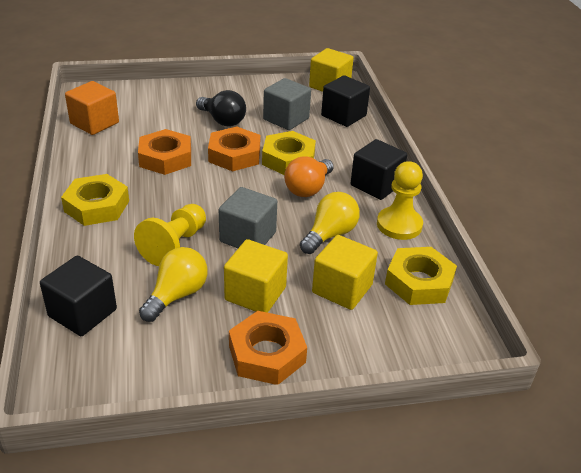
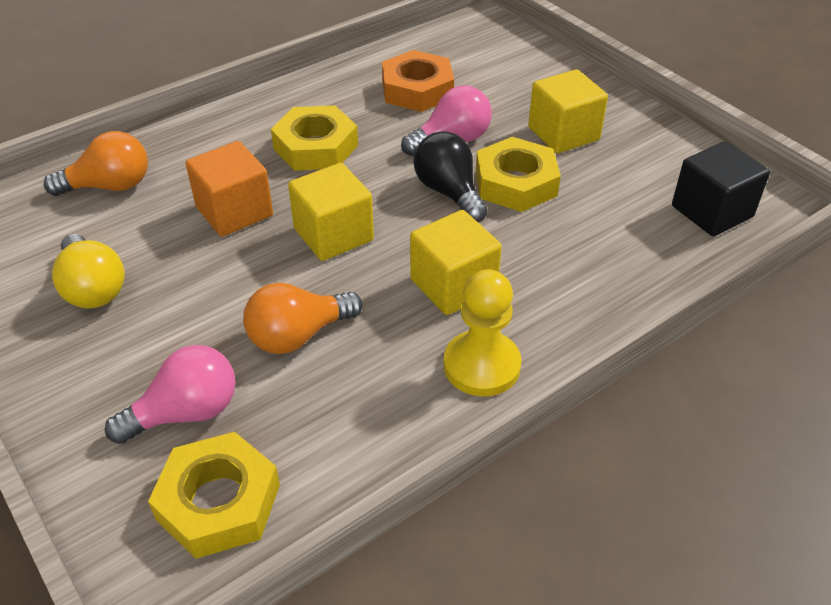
black cube: [40,256,117,336] [321,75,370,127] [351,139,407,200] = 3 -> [672,141,770,236] = 1
grey cube: [219,187,277,248] [263,78,311,130] = 2 -> none = 0
orange light bulb: [284,157,334,197] = 1 -> [44,131,148,196] [243,283,363,354] = 2
orange nut: [138,129,191,175] [208,127,261,171] [229,311,307,385] = 3 -> [382,50,454,112] = 1
pink light bulb: none = 0 -> [105,345,236,444] [401,85,492,156] = 2
yellow light bulb: [139,247,208,322] [300,192,360,254] = 2 -> [52,234,125,309] = 1
yellow pawn: [134,204,206,266] [377,161,423,240] = 2 -> [444,269,522,396] = 1

